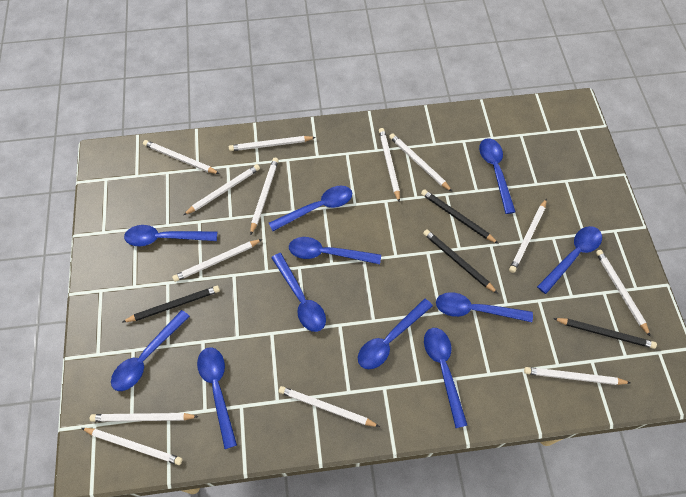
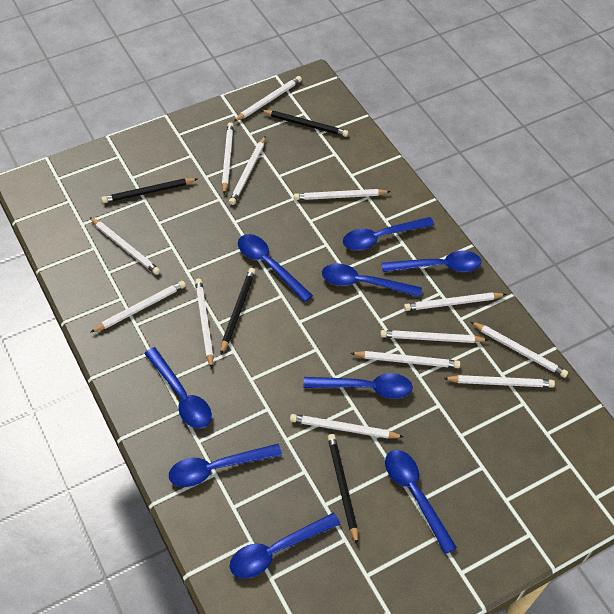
blue spoon: [111,310,190,391] [124,225,217,247] [197,347,237,449] [269,186,352,231] [271,253,326,332] [289,237,381,264] [358,298,433,369] [424,328,468,428] [436,292,533,322] [479,138,516,214] [537,226,602,294] = 11 -> [144,347,212,428] [169,444,282,487] [230,512,340,578] [238,234,313,302] [303,373,413,399] [322,263,422,297] [343,217,434,250] [382,251,481,272] [385,450,457,554] = 9

